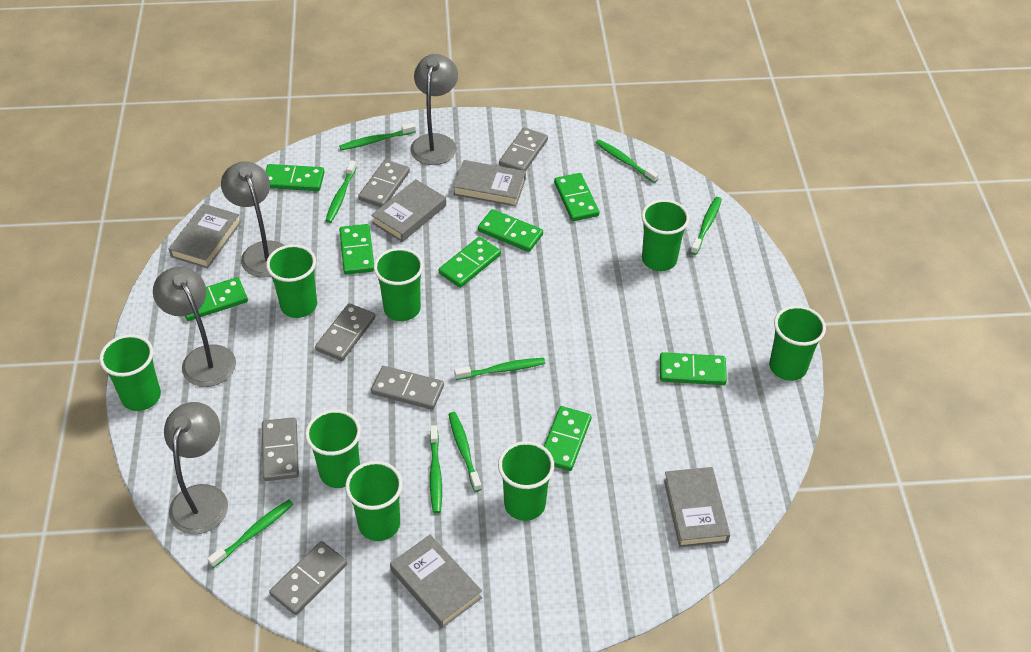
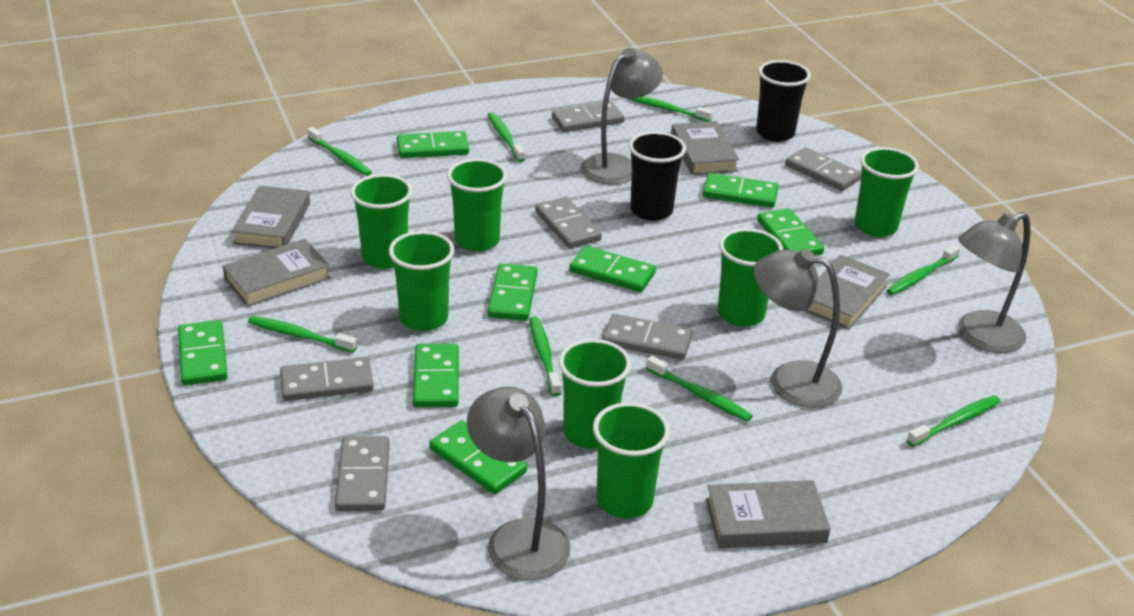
black cup: none = 0 -> [629,131,686,221] [756,60,811,142] = 2
green cup: [99,334,161,411] [266,244,317,318] [305,409,361,488] [345,461,403,541] [374,248,423,321] [498,441,554,521] [642,199,690,271] [769,305,826,381] = 8 -> [350,174,412,269] [389,231,455,331] [447,159,507,252] [559,339,631,449] [593,402,670,519] [718,228,783,327] [855,147,919,237] = 7

